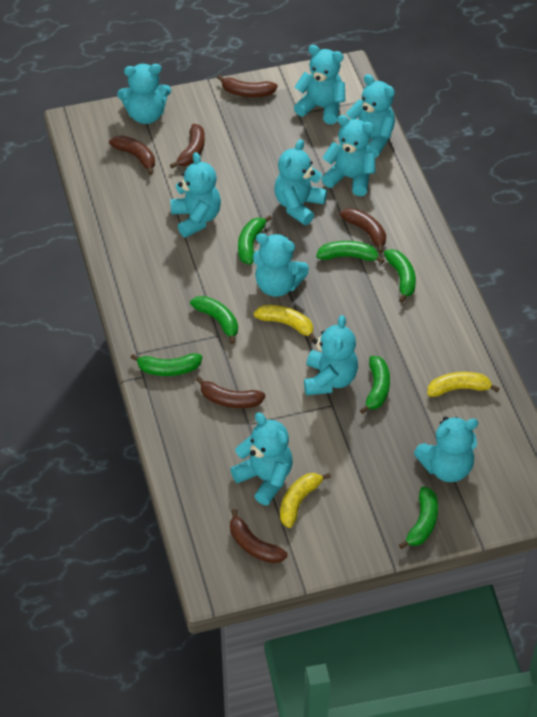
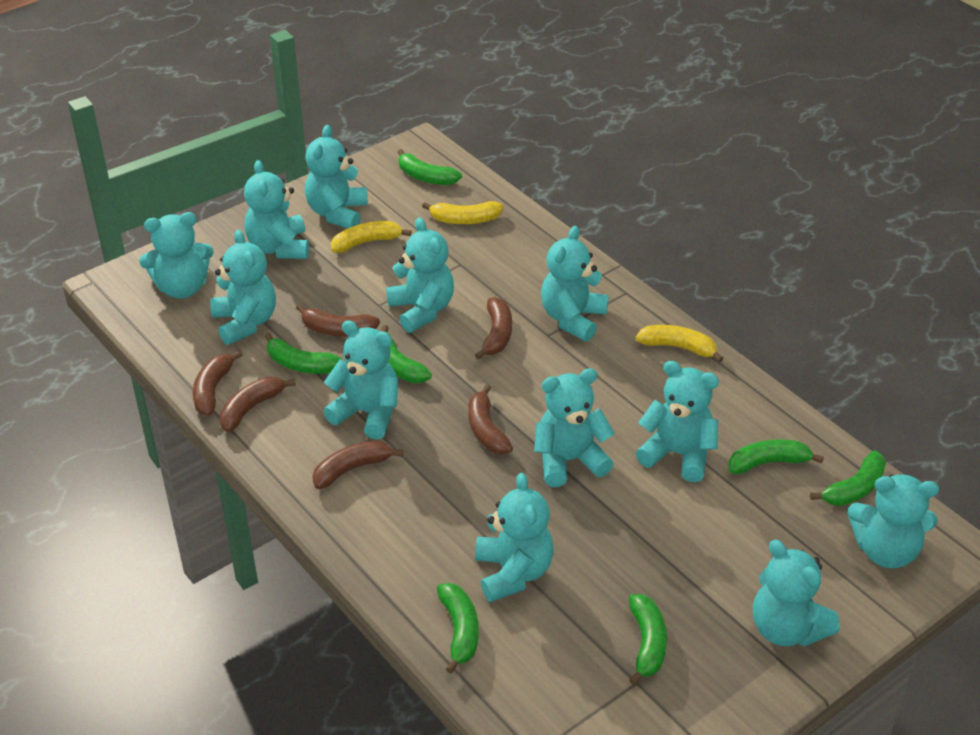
turquoise teddy bear: [117,64,171,124] [170,152,221,238] [230,412,293,505] [253,233,309,297] [274,139,327,225] [294,45,345,124] [304,315,358,395] [321,115,375,196] [346,74,395,158] [414,416,478,482] = 10 -> [139,212,214,299] [210,230,276,345] [244,160,309,259] [305,125,368,228] [323,320,398,439] [386,217,454,333] [475,473,554,602] [534,368,615,487] [541,226,609,341] [636,361,719,482] [753,540,840,646] [848,474,939,568] = 12

